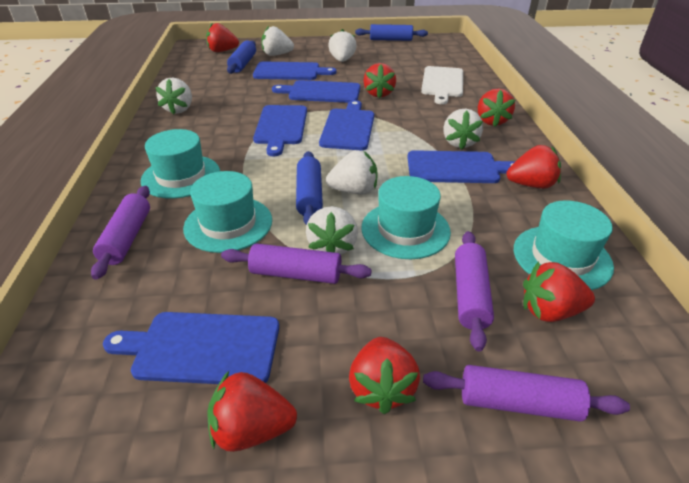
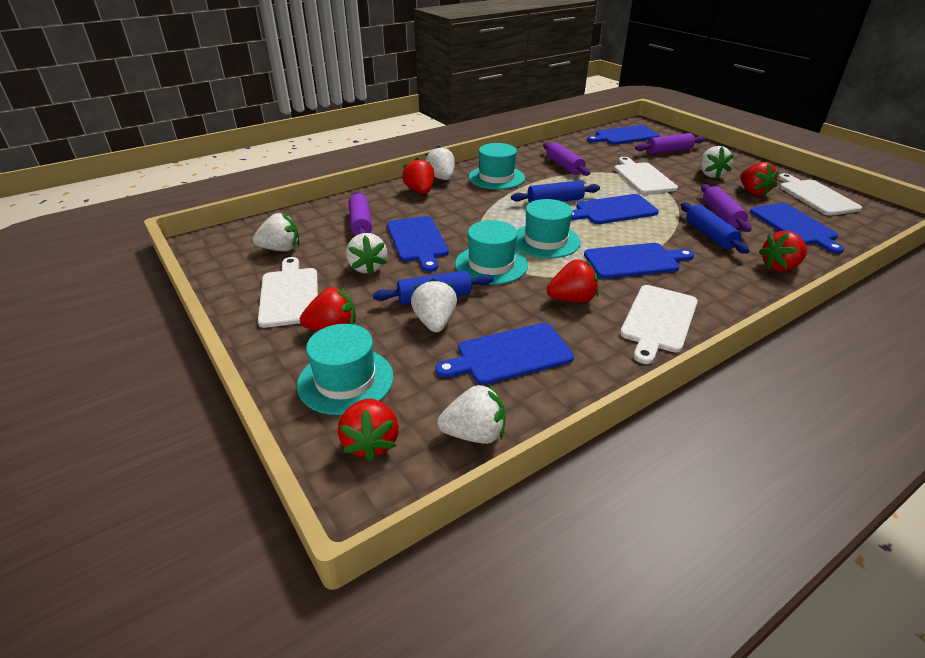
red strawberry: [206,22,239,52] [207,371,297,452] [349,337,420,414] [364,63,396,98] [478,88,515,127] [507,145,561,189] [523,261,595,322] = 7 -> [300,287,355,331] [338,399,399,462] [402,158,434,194] [547,259,599,303] [740,162,779,196] [759,231,807,272] = 6
white cutting board: [421,66,463,104] = 1 -> [258,257,318,328] [614,157,678,194] [620,285,698,364] [778,173,862,215] = 4

